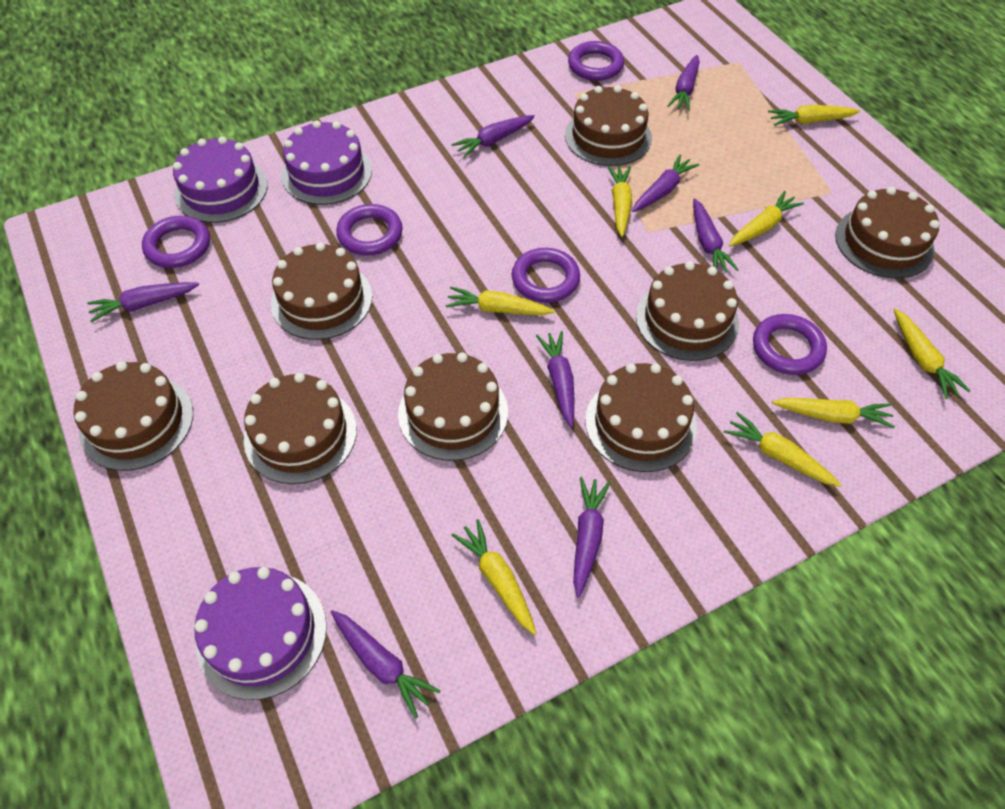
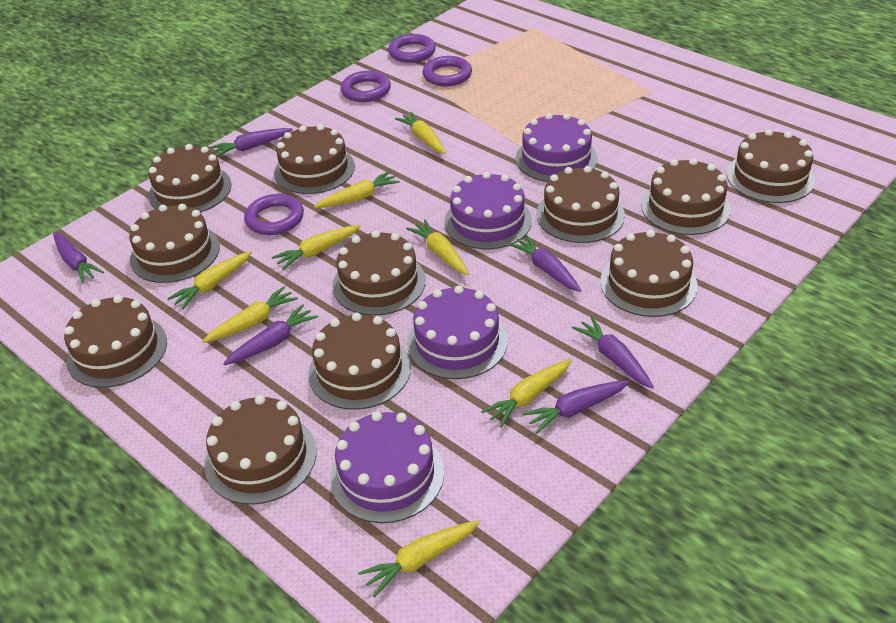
brown cake: [74,361,193,471] [244,373,357,484] [271,242,372,340] [398,353,508,461] [565,85,652,166] [585,363,697,472] [636,261,739,361] [835,187,940,279] = 8 -> [64,295,167,388] [129,204,220,283] [148,144,232,213] [205,395,316,505] [274,124,355,194] [308,313,411,410] [332,230,426,316] [536,166,625,243] [600,230,698,317] [641,158,731,235] [727,129,815,203] = 11
purple cake: [173,136,268,223] [194,567,327,700] [282,120,372,205] = 3 -> [330,411,444,523] [407,285,508,379] [444,172,532,249] [516,113,598,182] = 4
purple carrot: [87,282,199,322] [331,610,441,719] [451,115,535,158] [536,331,574,427] [573,477,611,597] [633,154,699,212] [668,55,699,111] [693,198,739,273] = 8 -> [53,232,104,284] [210,128,293,157] [223,304,318,365] [508,235,581,292] [523,380,629,433] [572,317,654,389] = 6
purple ring: [142,216,210,268] [336,204,403,255] [512,248,580,303] [568,41,624,81] [753,314,827,375] = 5 -> [244,194,304,235] [341,71,391,102] [388,34,436,63] [422,56,472,86] = 4

